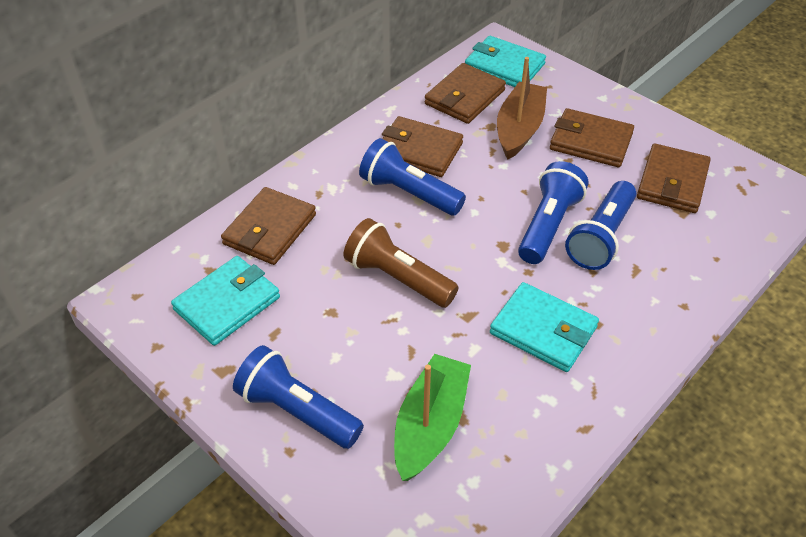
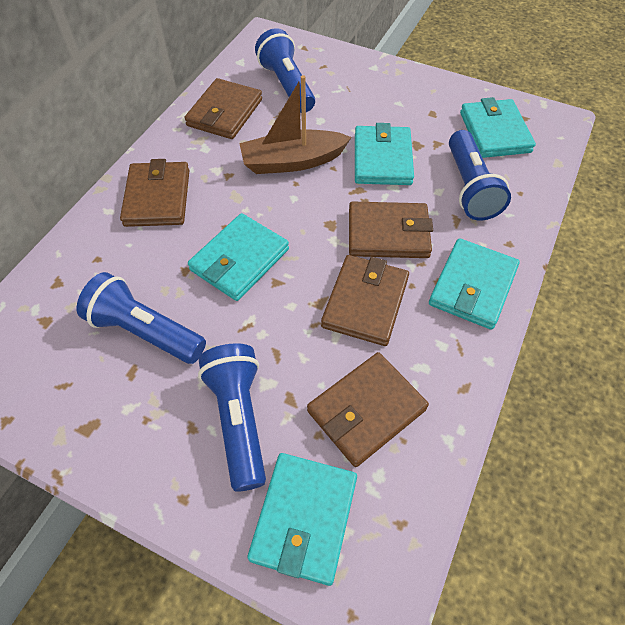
brown flashlight: [344,218,459,308] = 1 -> none = 0
green boat: [394,354,471,481] = 1 -> none = 0
turquoise wallet: [171,256,280,346] [465,36,546,87] [490,282,599,372] = 3 -> [188,213,289,301] [248,453,357,586] [355,123,414,185] [429,238,520,330] [460,97,536,158] = 5

